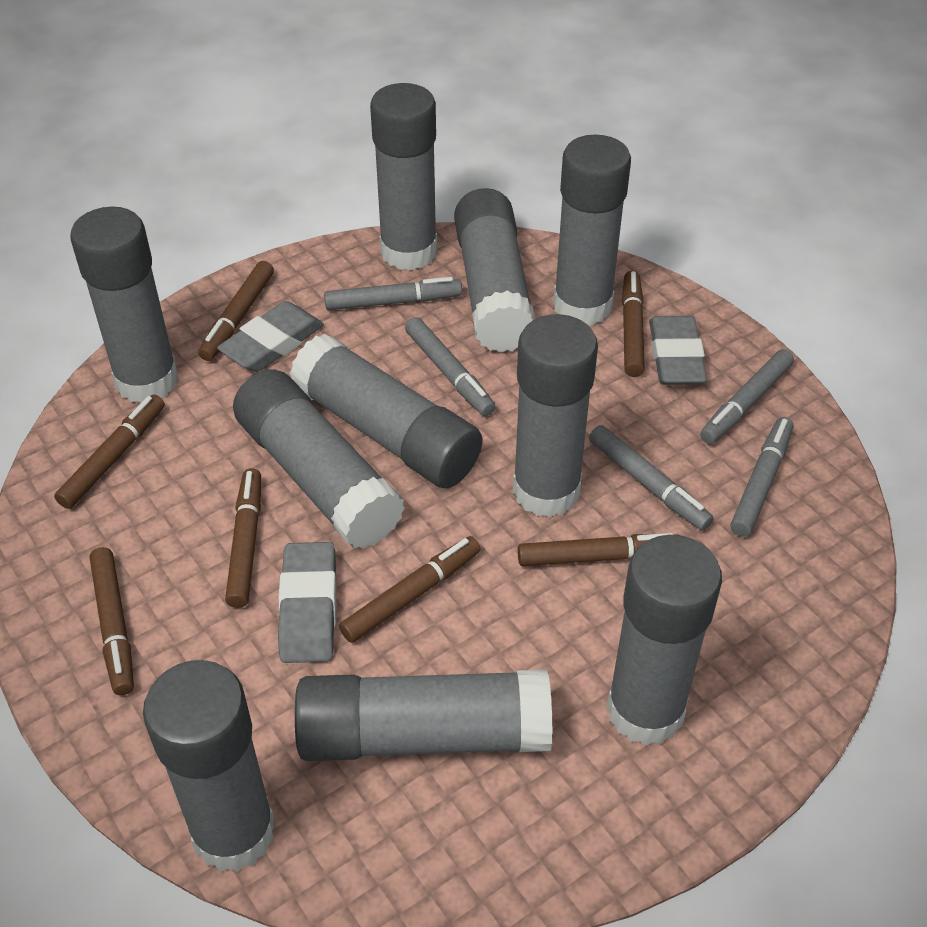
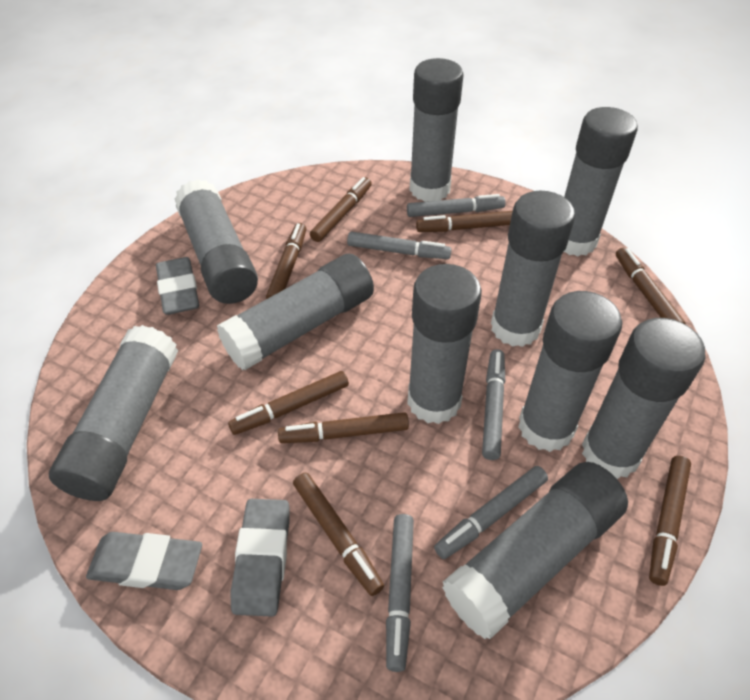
brown marker: [54,395,165,509] [90,547,134,695] [198,261,274,361] [225,468,261,608] [339,536,480,643] [518,533,678,566] [622,271,645,377] = 7 -> [228,371,349,435] [266,223,306,299] [278,412,409,443] [293,473,384,596] [310,177,372,242] [416,211,513,232] [616,248,686,325] [649,456,691,586] = 8

